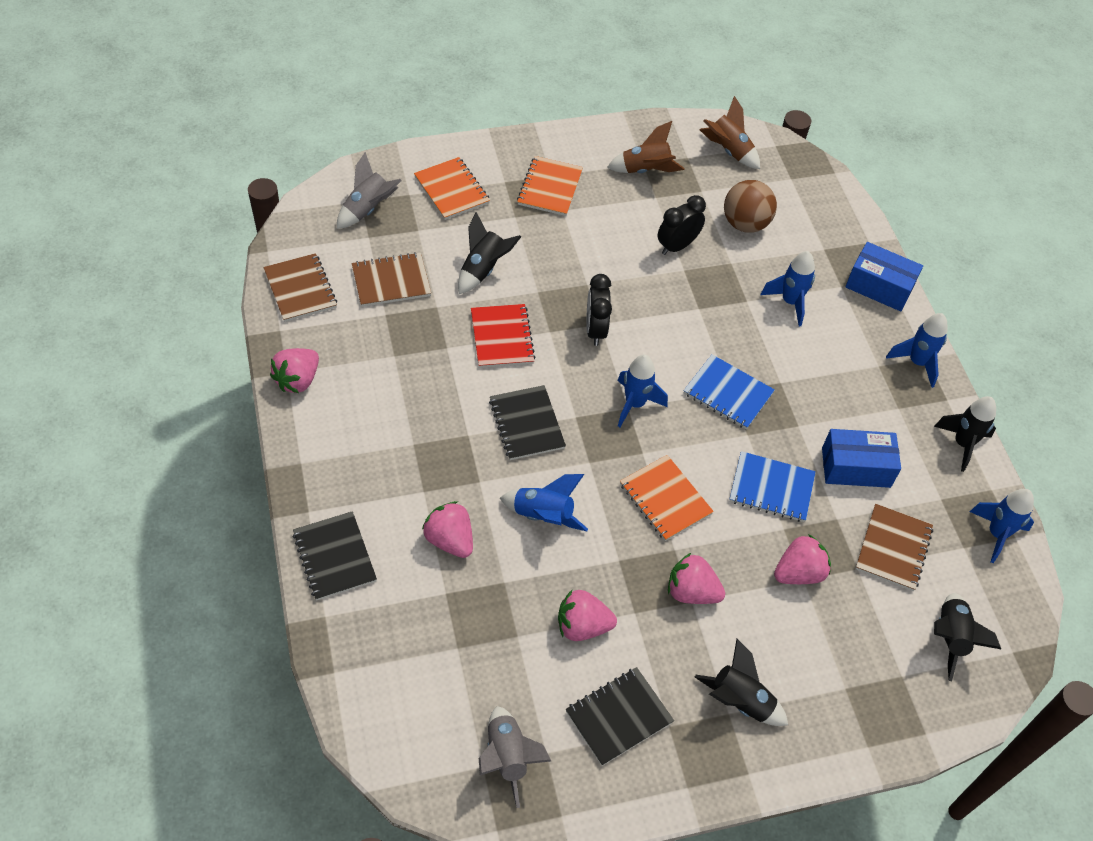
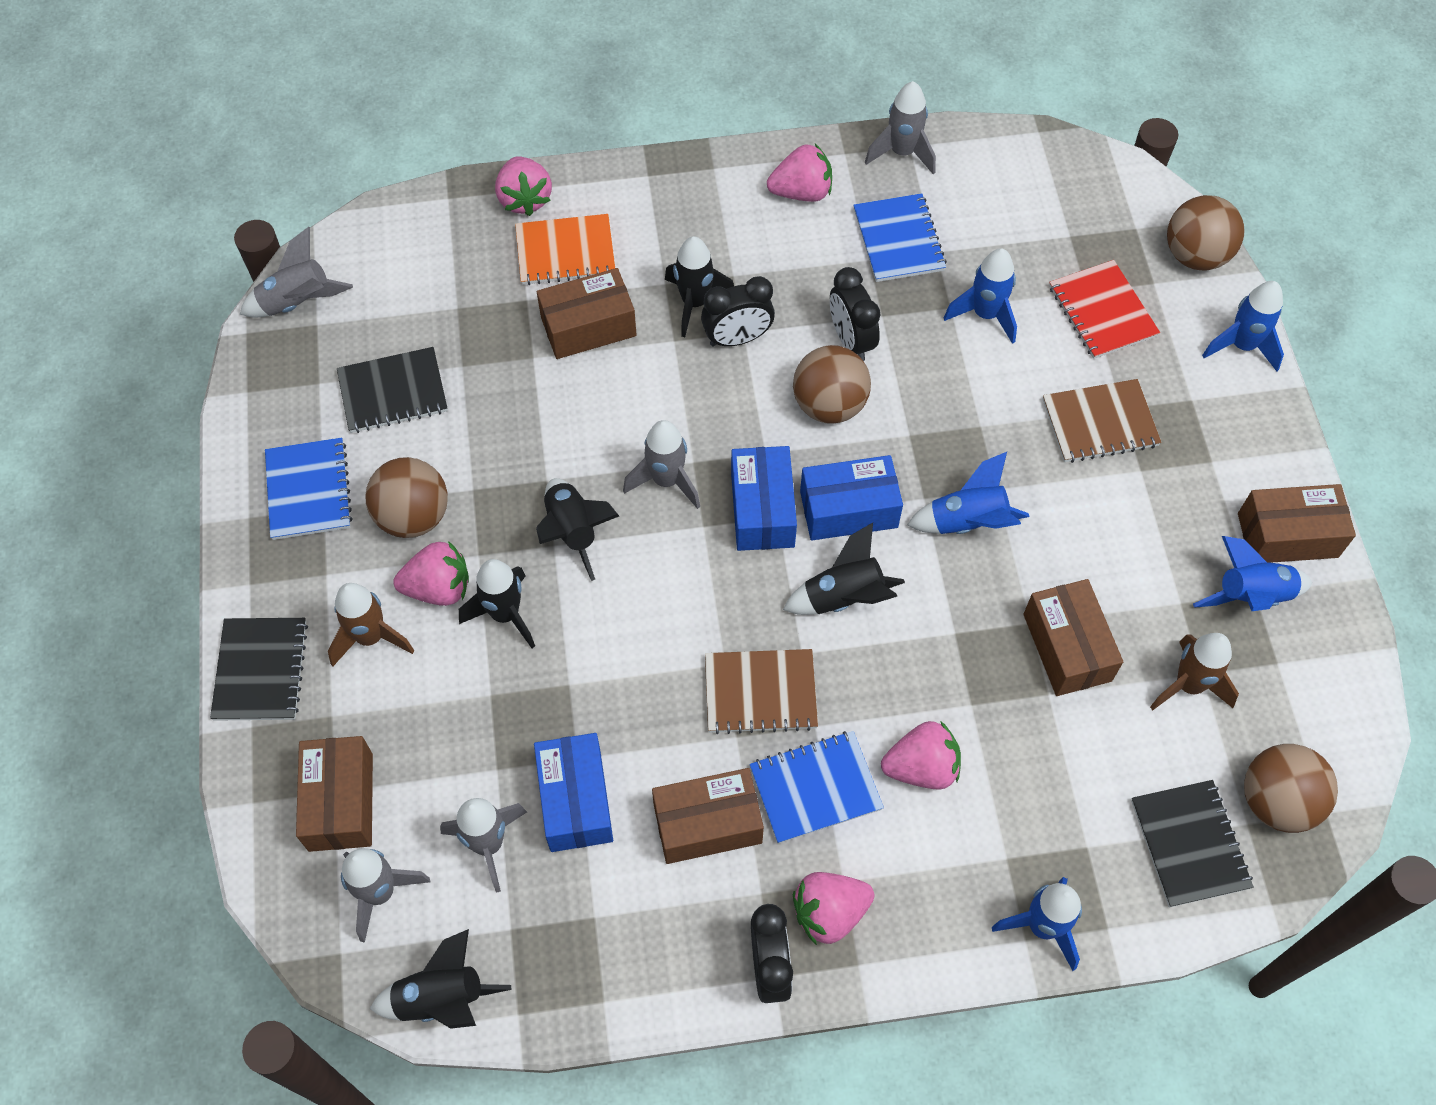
black clock: [586,274,612,346] [658,195,706,255] = 2 -> [701,276,775,346] [751,904,793,1003] [830,267,880,361] = 3
black rocket: [458,212,521,294] [695,639,788,726] [934,396,996,472] [934,593,1001,681] = 4 -> [370,929,512,1029] [459,559,535,648] [536,478,619,581] [665,236,734,337] [783,523,905,615] = 5
blue box: [822,429,901,488] [845,242,923,311] = 2 -> [534,733,613,852] [731,446,797,551] [800,455,903,541] = 3
blue notebook: [684,354,775,429] [729,451,816,522] = 2 -> [265,438,353,540] [749,731,884,844] [853,193,947,282] = 3
brown ball: [724,180,777,233] = 1 -> [365,457,448,538] [793,345,871,424] [1167,195,1244,271] [1244,744,1338,833] = 4
brown box: none = 0 -> [296,736,373,852] [537,268,637,359] [652,768,764,864] [1023,579,1123,696] [1238,484,1356,563] = 5
brown notebook: [263,253,337,322] [352,252,431,307] [855,504,933,591] = 3 -> [705,649,818,734] [1043,379,1162,463] = 2
grey rocket: [337,152,402,229] [479,706,551,808] = 2 -> [240,227,353,318] [341,848,430,943] [440,798,527,893] [623,420,700,509] [865,81,936,174] = 5
orange notebook: [414,157,490,220] [517,156,583,216] [620,455,714,541] = 3 -> [515,214,615,285] = 1

